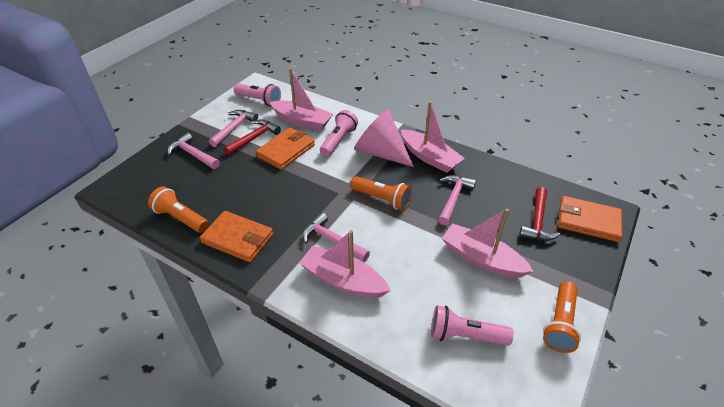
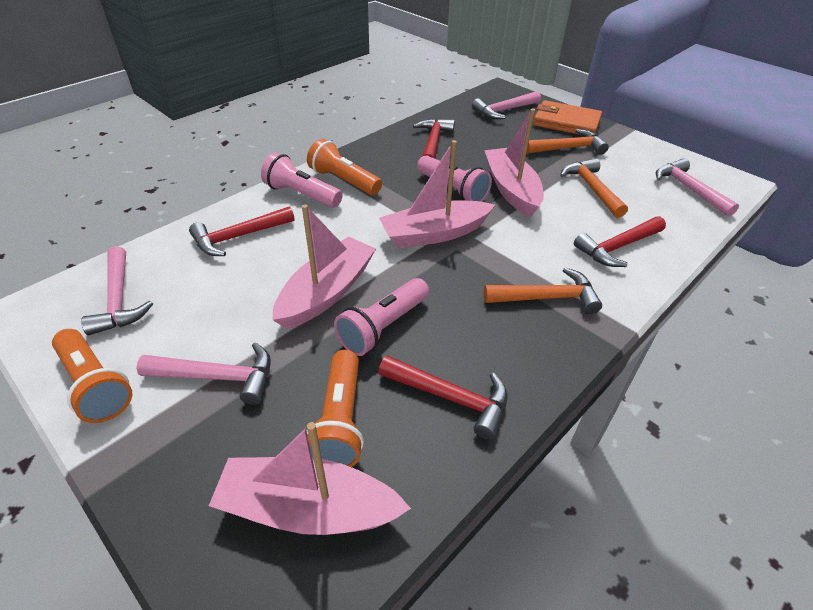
orange hammer: none = 0 -> [483,267,602,314] [527,129,609,155] [560,158,628,218] = 3
orange wallet: [200,211,273,262] [256,127,315,170] [558,196,622,242] = 3 -> [533,100,602,135] = 1
pink cone: [354,109,414,167] = 1 -> none = 0
red hammer: [224,119,281,155] [519,187,561,241] = 2 -> [189,206,295,256] [378,355,508,440] [413,118,455,159] [574,216,666,267] = 4

